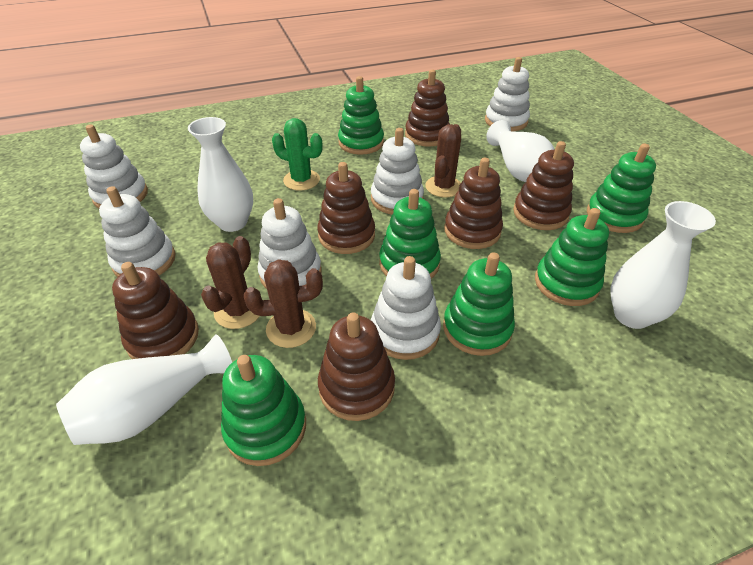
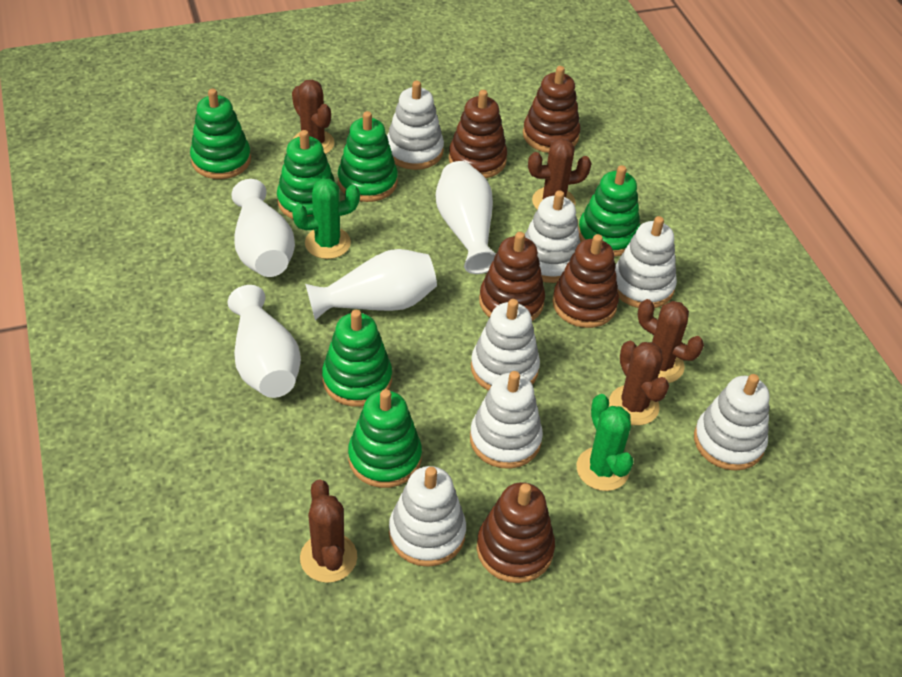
brown cactus: [201,236,260,329] [244,259,323,348] [425,124,461,197] = 3 -> [292,79,334,154] [300,479,357,583] [528,138,591,210] [609,341,669,425] [637,299,704,383] = 5
brown stacking toy: [112,262,199,359] [317,162,375,254] [318,312,395,421] [405,70,450,147] [444,158,503,249] [513,141,574,230] = 6 -> [449,90,507,178] [477,482,555,583] [479,232,545,321] [523,66,580,153] [552,234,619,328] = 5
green cactus: [272,118,323,190] = 1 -> [292,178,360,259] [577,394,634,491] = 2
white stacking toy: [80,125,148,208] [99,186,176,277] [258,198,321,289] [371,128,424,214] [371,256,441,360] [485,57,530,131] = 6 -> [387,81,444,170] [389,466,466,567] [470,371,543,469] [471,299,540,391] [525,190,580,283] [615,216,677,308] [694,374,770,471] = 7

